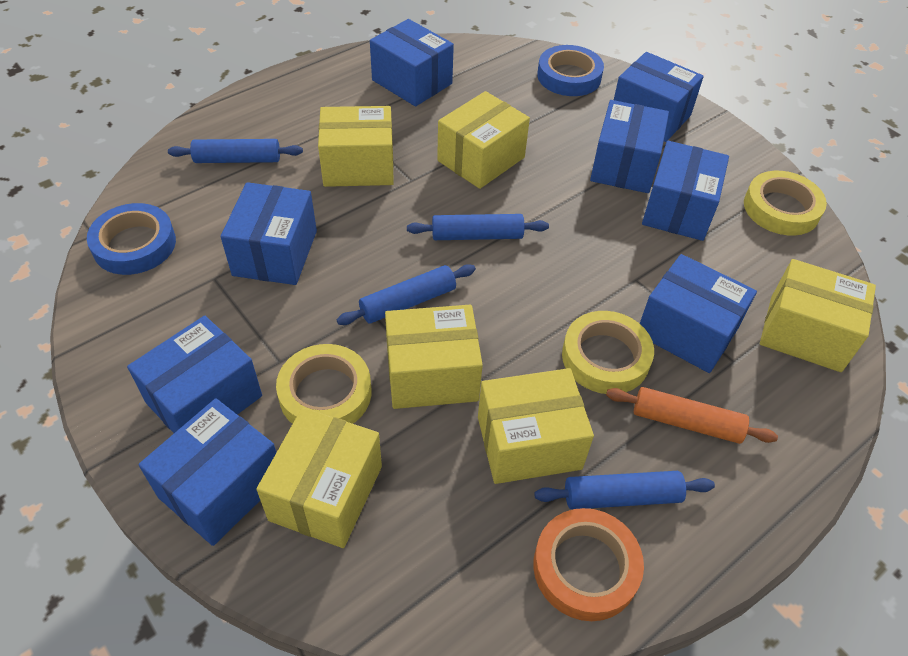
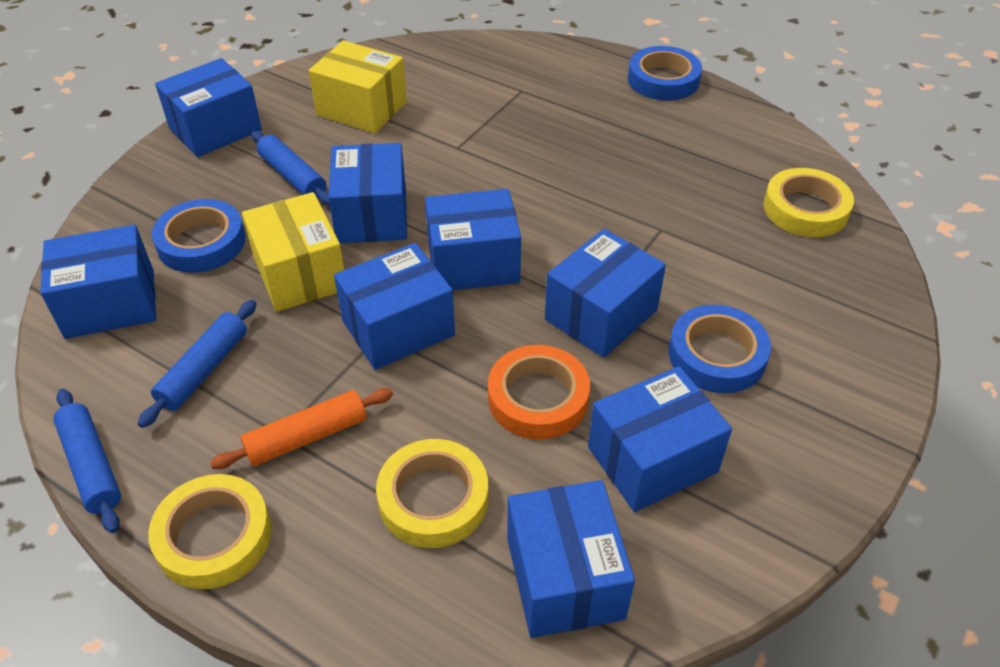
blue rolling pin: [168,139,303,163] [337,264,476,325] [407,214,549,240] [534,471,715,509] = 4 -> [53,389,121,533] [138,300,257,428] [251,131,330,205] = 3
blue tape: [87,203,176,275] [537,45,604,96] = 2 -> [152,199,246,273] [628,46,702,101] [669,305,771,393] = 3
yellow box: [256,407,382,548] [318,106,394,187] [385,305,483,409] [437,91,530,189] [478,368,594,484] [760,259,876,372] = 6 -> [242,192,344,312] [309,40,407,133] = 2

